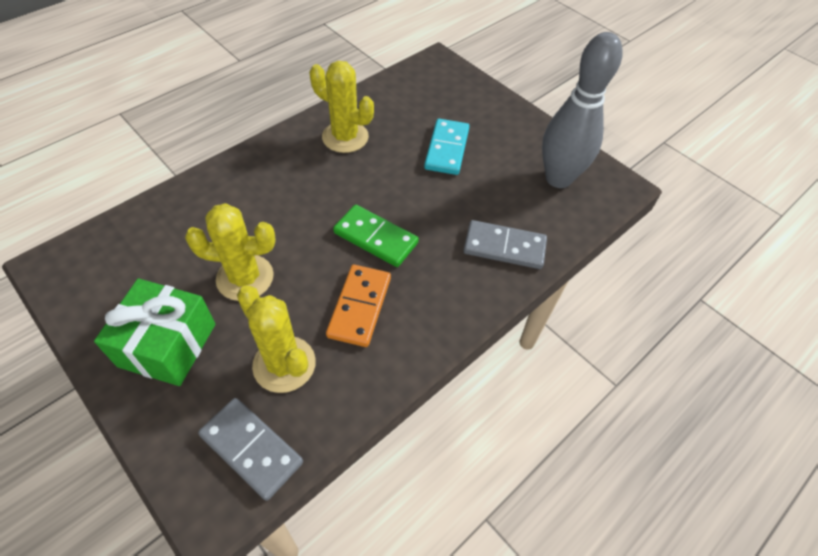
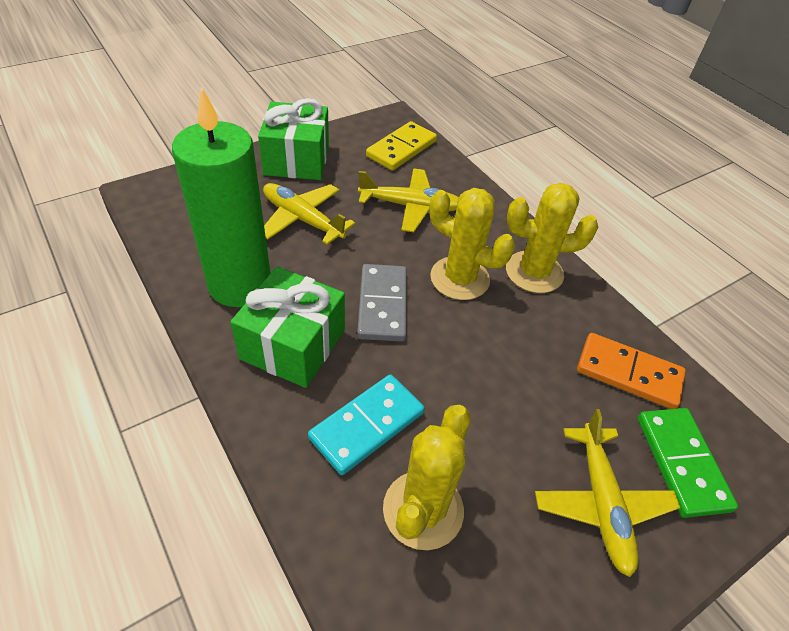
green candle: none = 0 -> [172,87,270,307] = 1
green gift: [94,278,215,386] = 1 -> [230,266,345,388] [258,98,329,180] = 2
grey bowling pin: [542,32,623,188] = 1 -> none = 0
grey domino: [198,398,303,501] [463,220,547,269] = 2 -> [357,264,407,342] = 1
yellow domino: none = 0 -> [366,121,437,171] = 1
yellow plane: none = 0 -> [263,183,355,245] [358,168,459,232] [535,409,680,577] = 3

